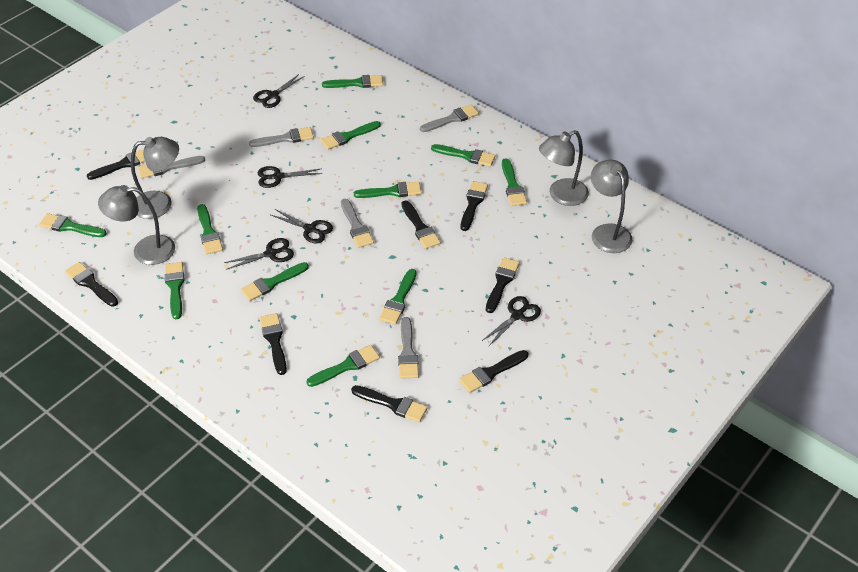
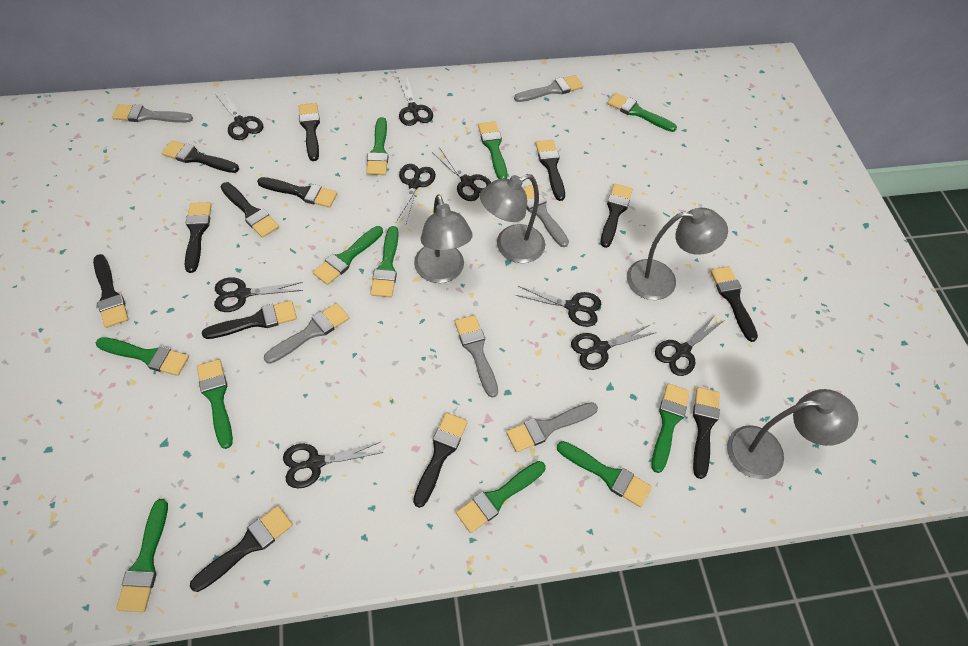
black brush: [65,262,118,307] [87,149,145,180] [260,313,287,375] [351,385,428,422] [401,200,441,249] [459,350,528,393] [461,181,488,231] [486,257,520,313] = 8 -> [93,254,129,328] [162,140,239,173] [185,202,212,273] [190,506,293,592] [202,300,297,339] [220,182,279,238] [257,177,337,208] [299,103,320,161] [413,413,468,508] [535,140,565,201] [600,184,633,248] [693,387,720,479] [710,266,758,342] = 13
black scissors: [224,238,294,270] [253,74,305,108] [258,166,323,188] [271,209,333,243] [482,296,541,346] = 5 -> [214,277,303,312] [215,90,263,140] [283,442,384,488] [396,164,436,223] [398,75,433,126] [432,147,491,201] [515,286,601,327] [571,324,654,370] [655,314,723,376] = 9
grey brush: [138,156,205,178] [249,127,314,147] [341,199,374,248] [398,317,419,379] [420,105,479,132] = 5 -> [112,104,193,123] [264,303,349,364] [455,315,498,398] [506,402,598,452] [514,75,583,102] [523,185,569,247] = 6

